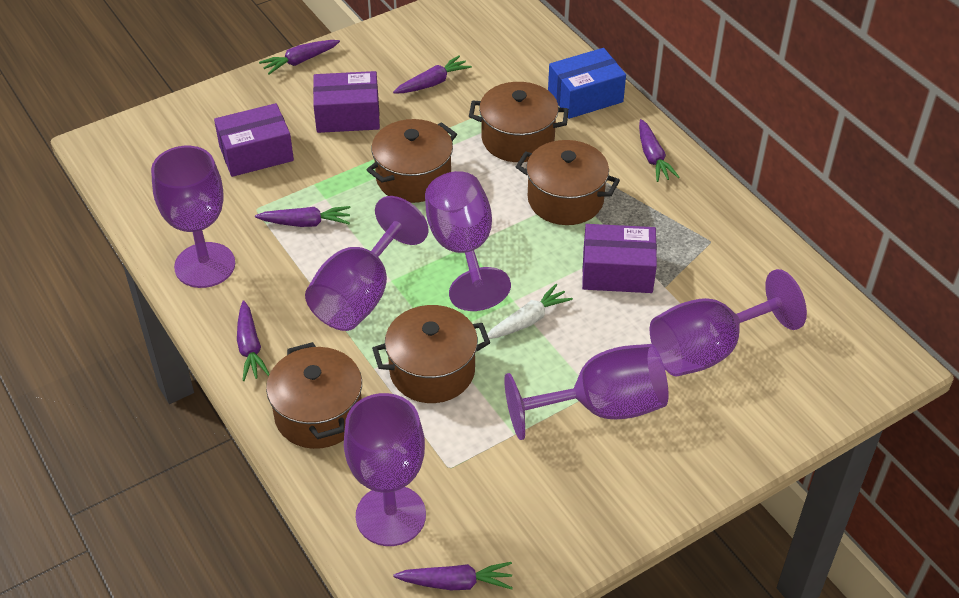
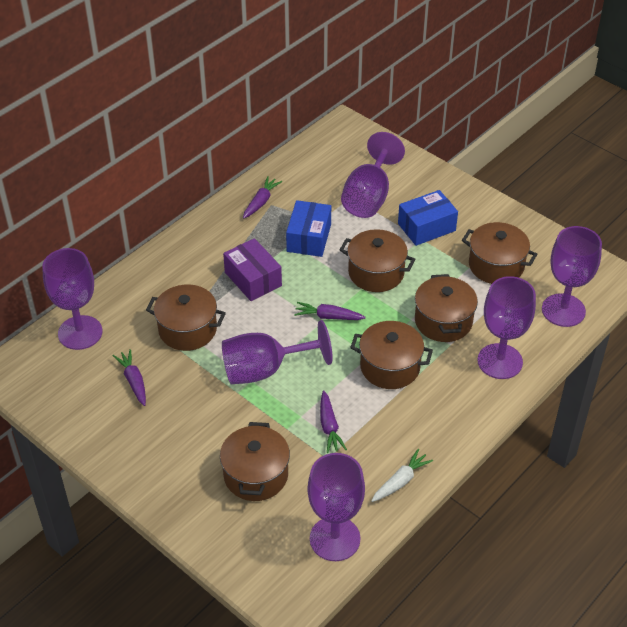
blue box: [548,48,626,119] = 1 -> [286,200,331,257] [398,190,458,246] = 2
brown pot: [266,342,362,449] [366,119,457,203] [372,305,490,403] [469,82,569,162] [516,140,620,225] = 5 -> [146,285,226,351] [220,422,290,501] [340,229,416,292] [350,321,433,389] [415,274,478,342] [462,222,537,284] = 6
purple box: [214,103,294,177] [313,71,380,133] [582,224,657,293] = 3 -> [223,238,282,301] = 1
purple carrot: [237,301,270,381] [255,206,351,227] [259,40,340,75] [393,55,472,94] [393,562,513,590] [639,119,680,182] = 6 -> [113,349,146,406] [243,176,282,219] [294,302,366,320] [320,390,347,453] = 4

